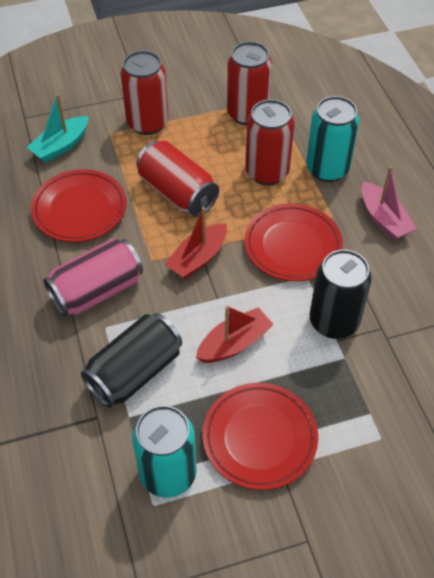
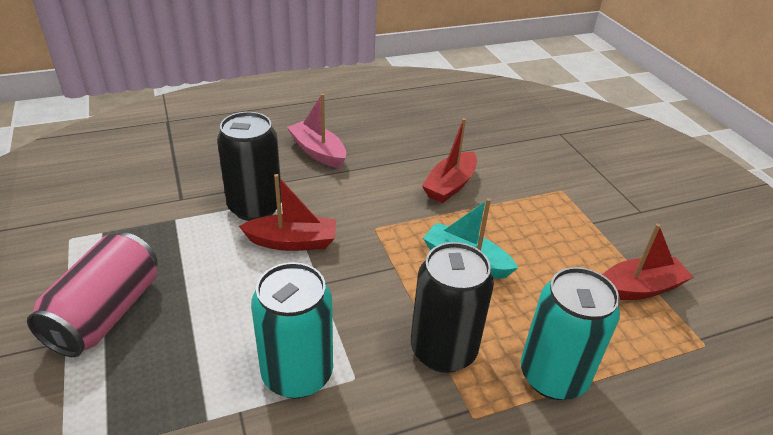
red boat: [165,207,227,279] [196,305,274,363] = 2 -> [239,174,336,251] [422,118,477,203] [602,224,693,300] = 3
red can: [120,51,168,135] [136,141,219,217] [227,41,272,126] [245,99,294,185] = 4 -> none = 0
red plate: [31,169,126,242] [203,383,318,490] [244,203,343,281] = 3 -> none = 0

